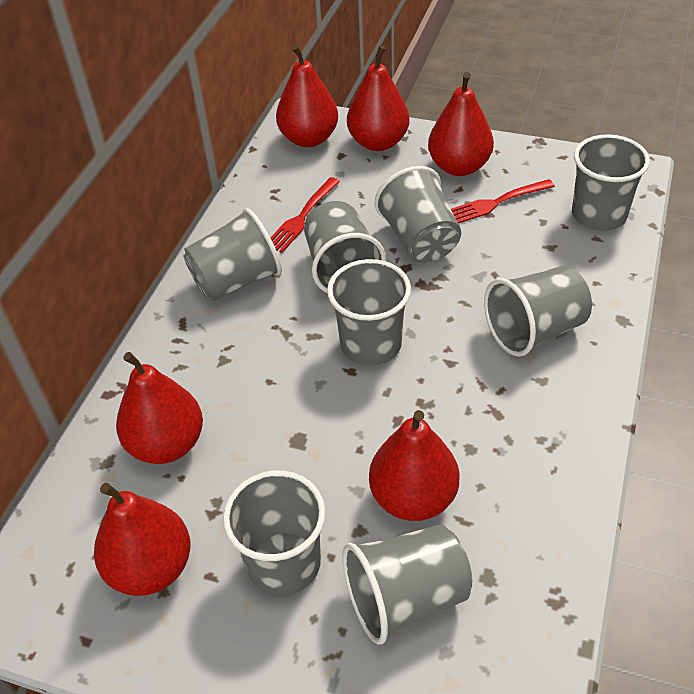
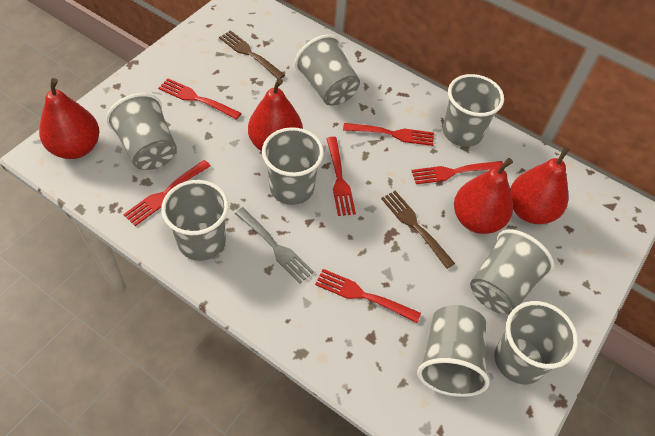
brown fork: none = 0 -> [219,30,285,79] [381,191,455,269] = 2
grey fork: none = 0 -> [235,207,314,283] = 1
red fork: [271,177,340,253] [451,179,555,224] = 2 -> [123,160,211,226] [158,78,241,120] [315,269,421,323] [326,137,356,216] [343,123,434,146] [411,161,503,184] = 6
red pear: [94,483,191,596] [116,352,203,464] [276,45,338,147] [347,45,410,151] [369,410,460,521] [428,72,494,176] = 6 -> [39,78,99,159] [248,78,303,151] [454,158,513,234] [510,146,570,224] = 4

